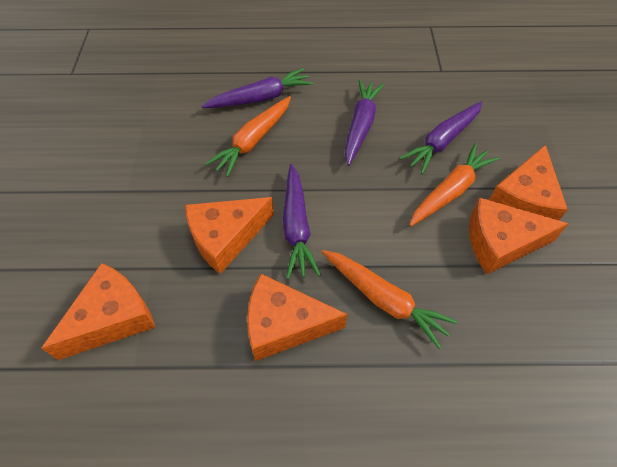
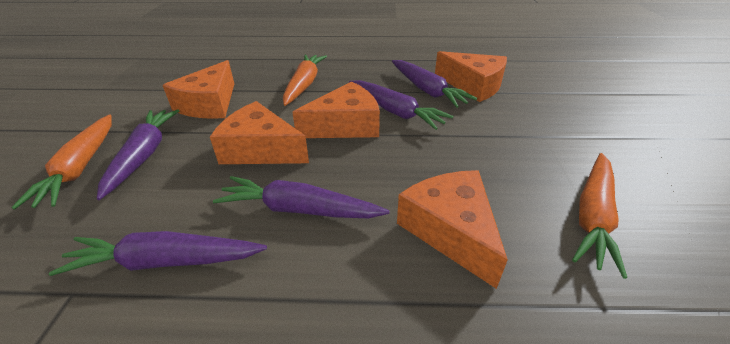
purple carrot: [201,68,313,108] [283,164,321,279] [345,80,384,166] [399,102,482,174] = 4 -> [49,231,267,276] [97,109,180,200] [213,176,389,218] [349,80,453,130] [392,60,477,108] = 5

